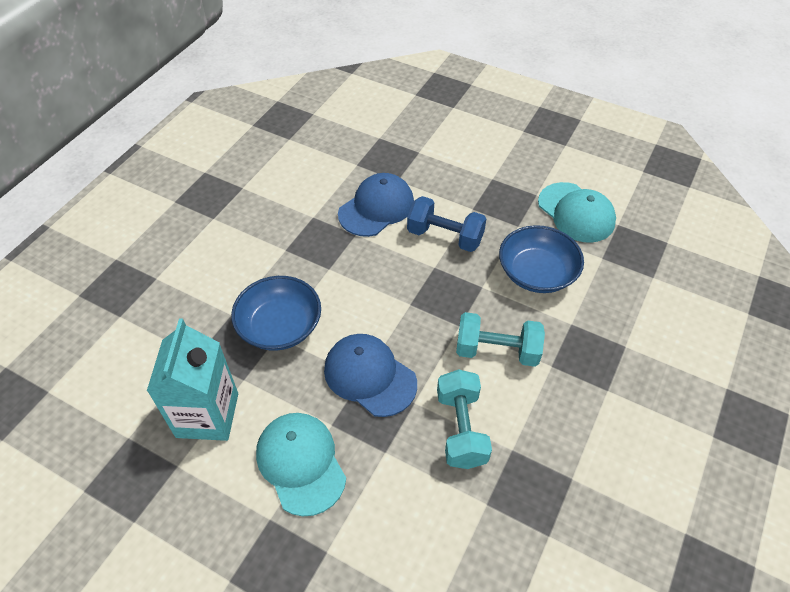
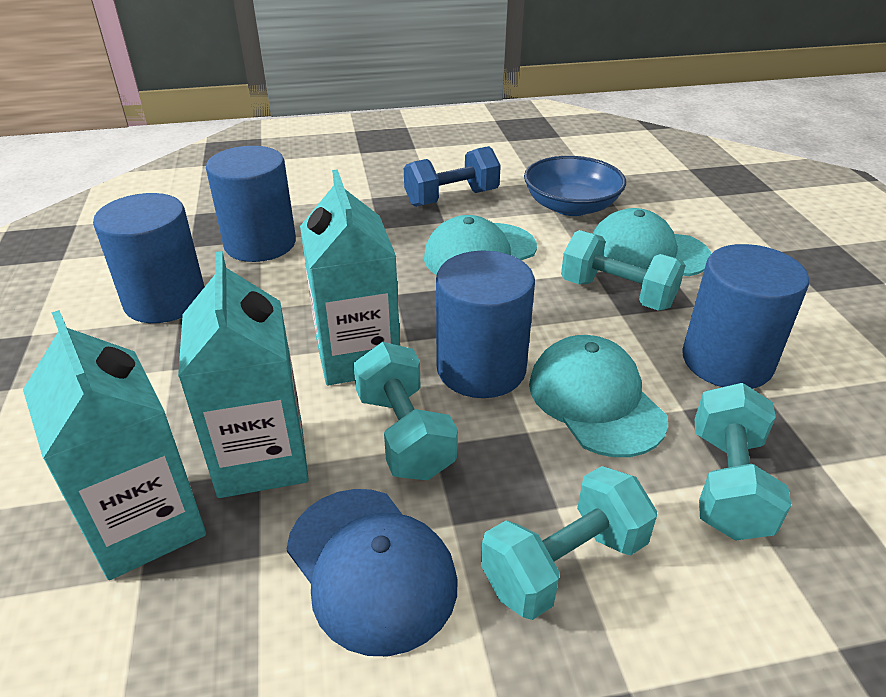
blue bowl: [231,276,321,351] [499,225,584,293] = 2 -> [524,156,626,216] = 1
blue cap: [324,334,417,417] [338,173,414,237] = 2 -> [287,489,457,656] = 1
blue cylinder: none = 0 -> [93,193,205,323] [206,146,296,262] [436,251,535,398] [682,244,809,389] = 4
turquoise cap: [256,413,346,516] [538,182,616,243] = 2 -> [424,215,537,275] [529,335,668,457] [593,208,711,276] = 3
turquoise carton: [147,318,238,441] = 1 -> [23,310,206,580] [178,251,309,498] [300,169,400,385] = 3
turquoise dumbbell: [437,369,492,469] [456,312,545,367] = 2 -> [353,342,458,480] [481,466,657,620] [561,230,686,311] [695,383,791,541] = 4

